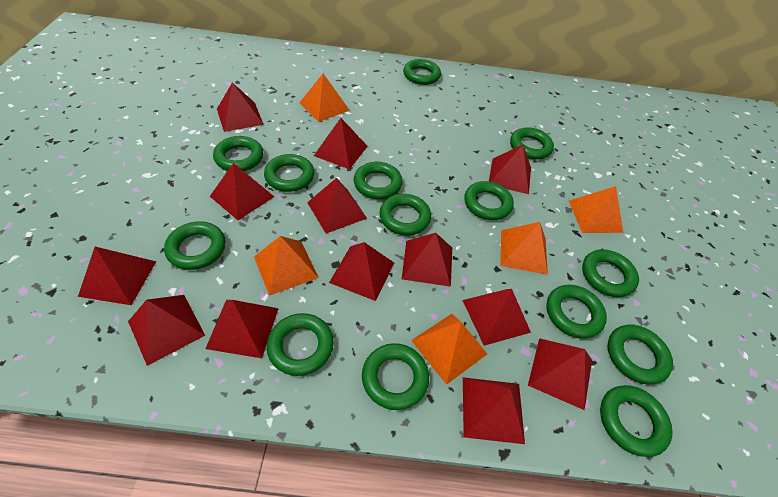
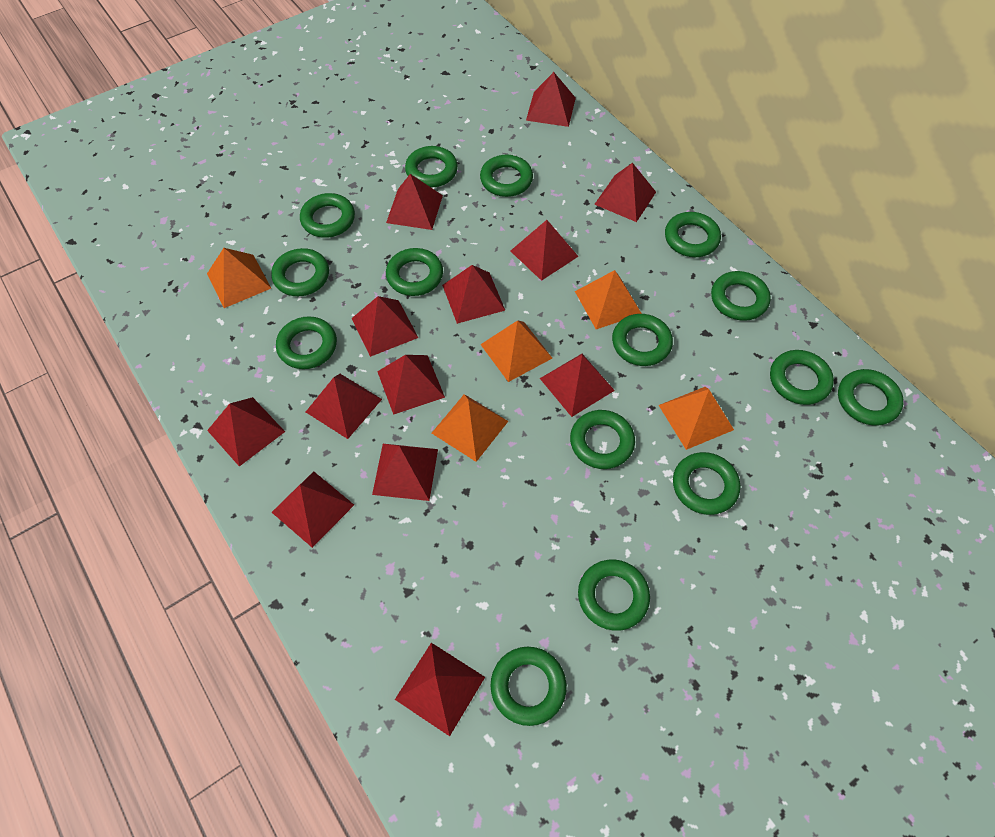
green ring: [164,221,226,270] [213,136,263,171] [264,154,315,192] [267,313,334,376] [354,162,403,199] [362,343,429,410] [379,194,431,235] [403,59,441,85] [464,181,514,220] [510,127,554,159] [546,285,607,339] [582,249,639,297] [600,385,673,457] [608,325,673,385] = 14 -> [271,248,329,296] [276,316,337,369] [300,193,355,238] [386,248,443,296] [405,146,458,187] [480,155,533,197] [490,647,567,726] [570,410,635,469] [578,559,650,631] [612,314,673,366] [665,212,721,257] [673,452,740,515] [711,271,771,321] [770,350,834,405] [838,369,904,426] = 15

